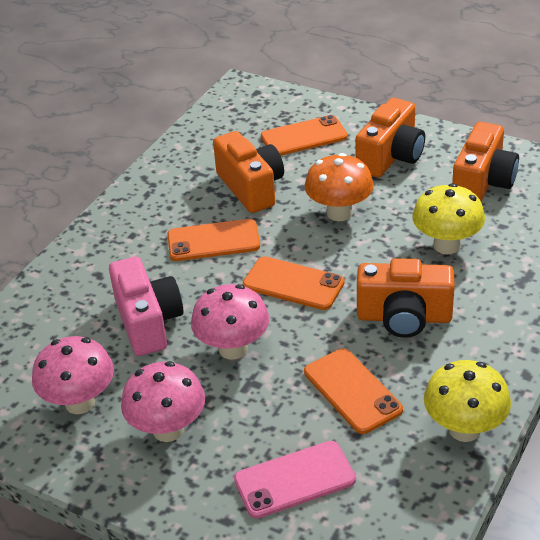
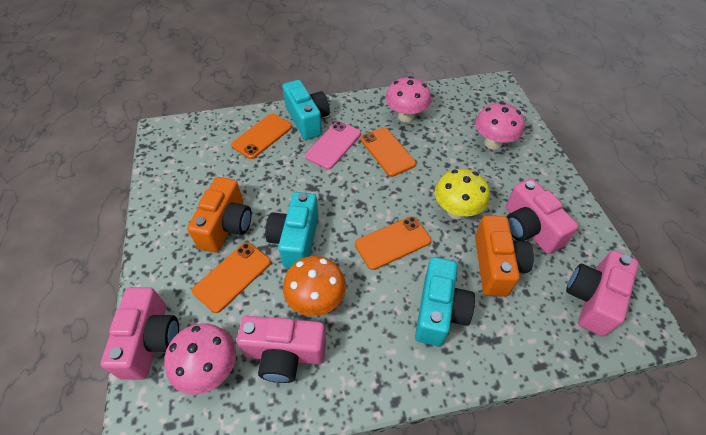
orange camera: [213,131,284,213] [355,98,425,177] [357,258,455,338] [452,122,519,202] = 4 -> [187,177,252,253] [475,216,534,297] = 2
pink camera: [109,256,183,356] = 1 -> [101,287,179,380] [237,316,326,383] [506,179,578,254] [566,251,639,337] = 4
turquoise camera: none = 0 -> [265,192,319,268] [282,80,330,140] [415,257,475,346] = 3
yellow mushroom: [412,183,485,254] [424,360,511,442] = 2 -> [435,169,490,219] = 1

